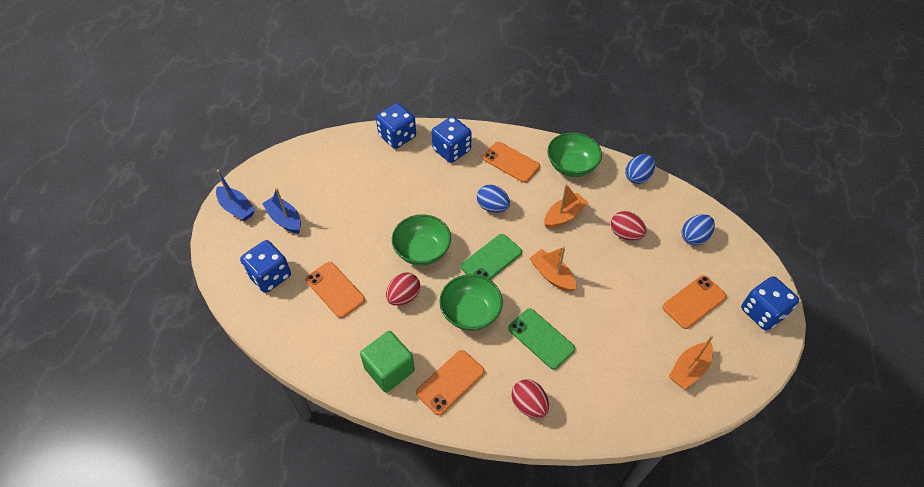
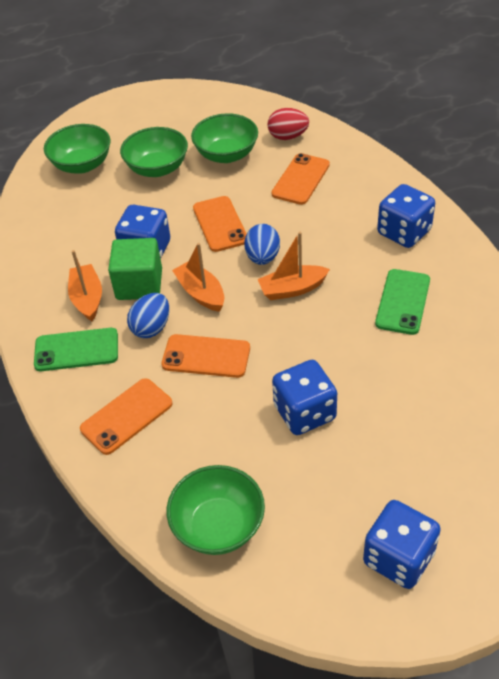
blue boat: [216,170,255,221] [262,188,301,234] = 2 -> none = 0
blue egg: [477,184,510,213] [625,154,655,184] [682,214,715,245] = 3 -> [127,293,169,338] [244,224,280,265] = 2
green bowl: [392,214,451,266] [439,274,503,331] [547,132,602,177] = 3 -> [44,124,111,174] [120,127,188,177] [167,465,265,555] [191,113,258,163] = 4
red egg: [386,272,420,306] [512,379,549,418] [611,211,646,241] = 3 -> [268,108,309,140] = 1

